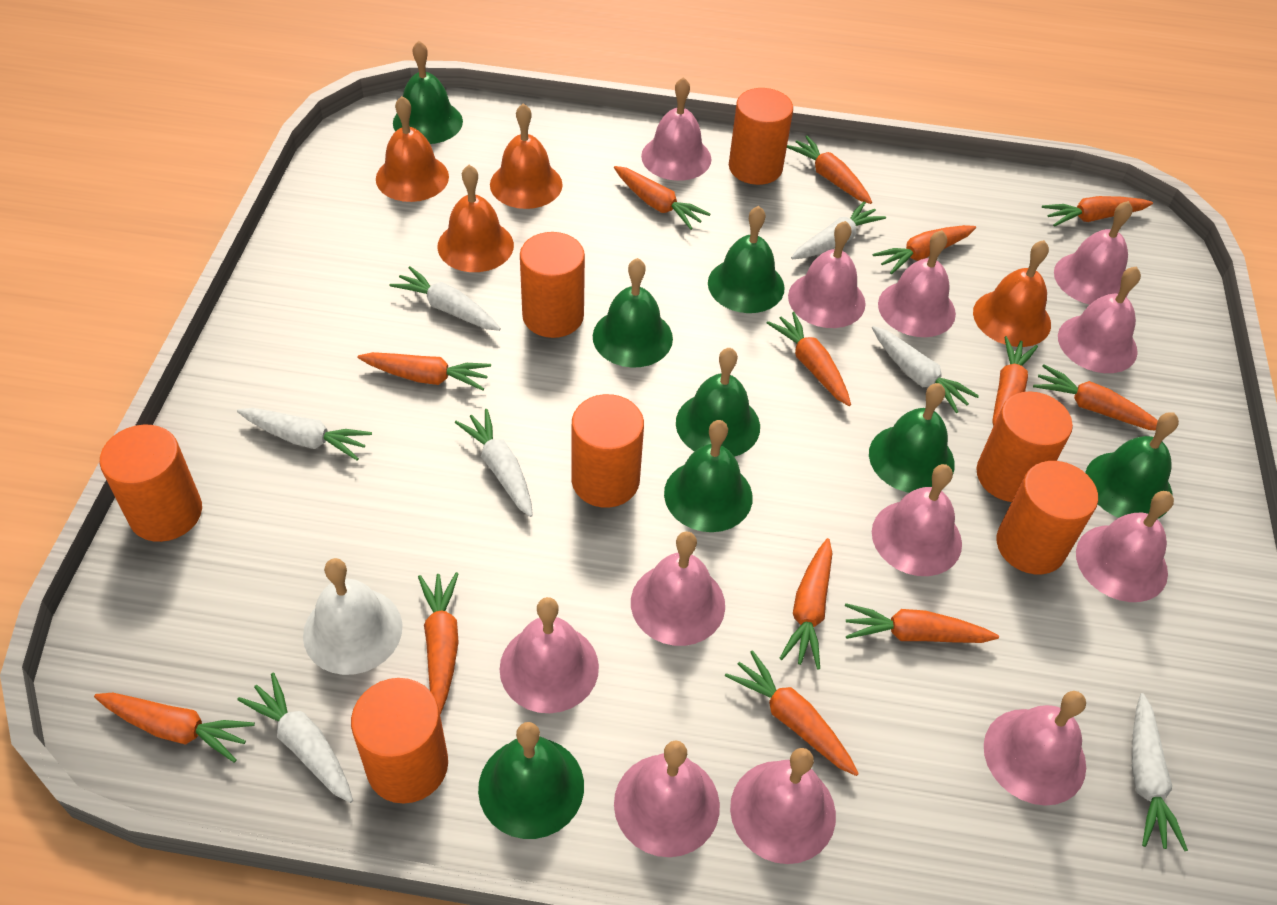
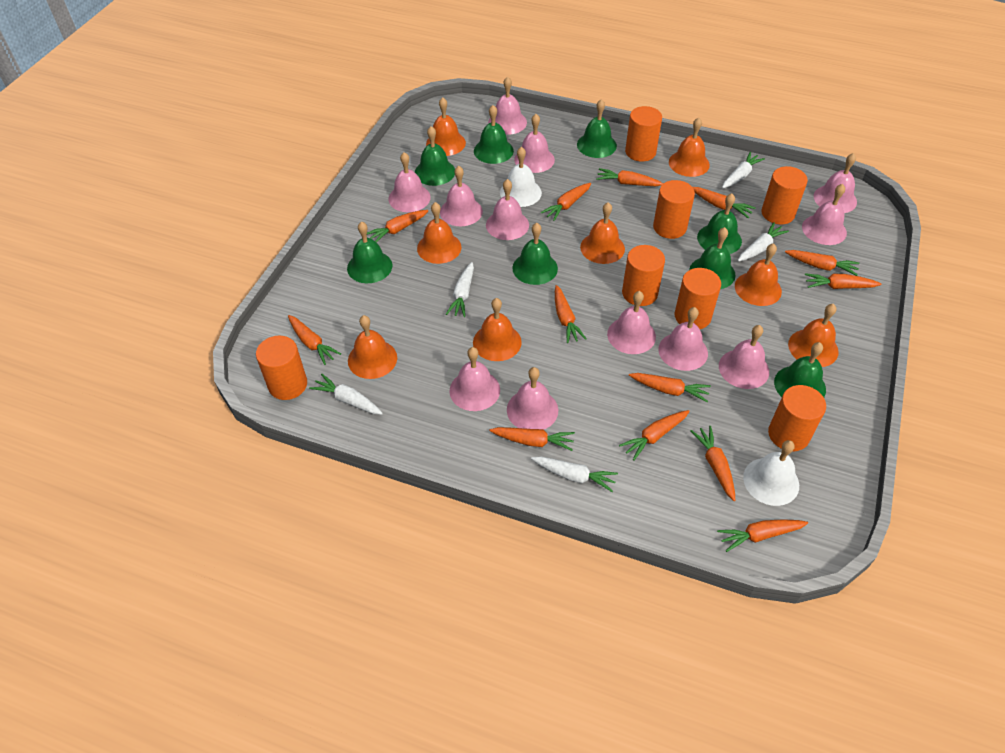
orange bell: [376,96,449,202] [437,165,514,272] [490,103,563,209] [973,240,1051,347] = 4 -> [348,315,397,379] [417,202,461,264] [426,97,466,156] [473,298,522,361] [580,202,625,264] [669,117,710,177] [735,243,782,306] [788,304,839,367] = 8
white bell: [303,558,403,675] = 1 -> [500,147,542,207] [743,440,799,506] = 2
white carrot: [237,408,372,460] [237,673,353,803] [390,266,501,331] [455,409,533,517] [791,201,886,259] [872,326,979,413] [1132,693,1188,851] = 7 -> [309,374,383,415] [446,262,474,317] [531,456,618,492] [722,152,765,188] [738,222,789,262] = 5

